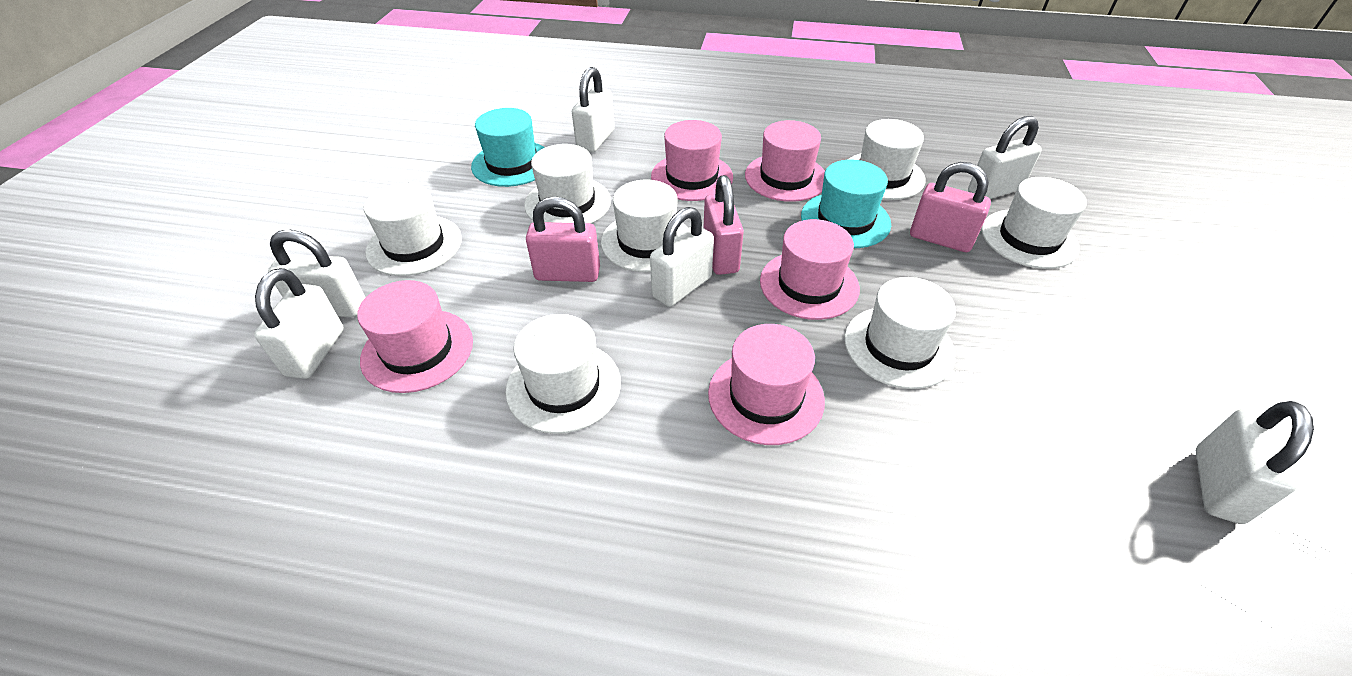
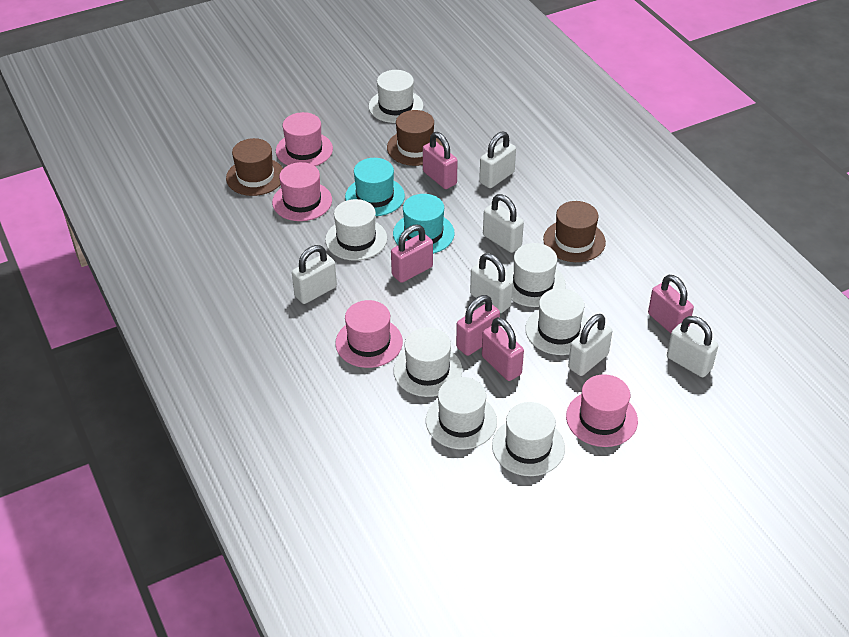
brown hat: none = 0 -> [226,138,283,196] [387,110,443,166] [543,201,606,262] = 3
pink hat: [357,280,473,393] [651,120,733,201] [708,324,825,445] [745,120,825,202] [760,219,860,320] = 5 -> [272,162,332,221] [276,112,333,166] [335,300,403,368] [566,374,638,447] = 4
pink padlock: [526,197,600,282] [703,175,744,275] [910,162,991,252] = 3 -> [391,224,433,283] [423,132,458,189] [456,295,500,356] [482,317,524,381] [648,275,694,333] = 5

